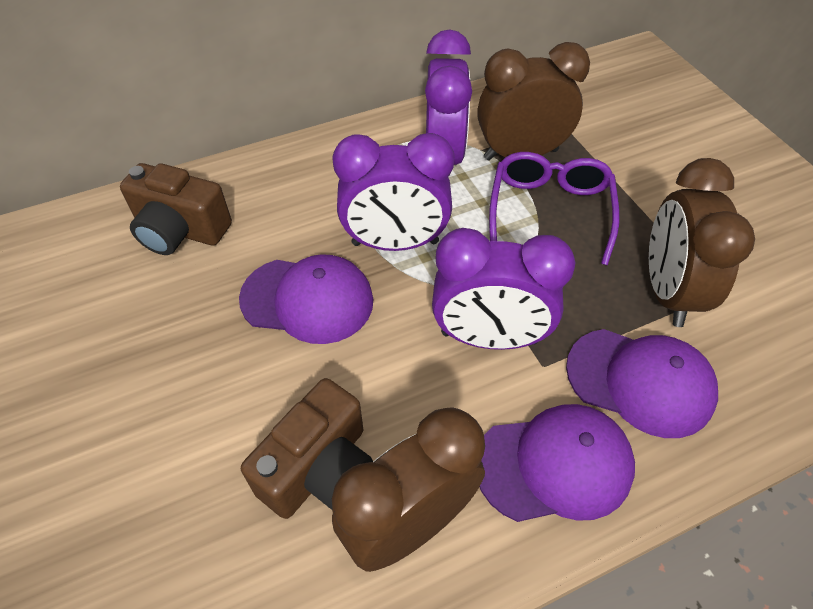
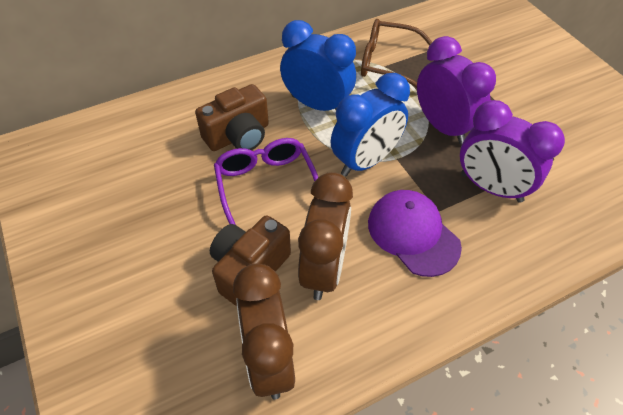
blue clock: none = 0 -> [280,20,356,111] [331,73,410,176] = 2
brown clock: [332,407,485,572] [477,42,590,161] [649,158,755,327] = 3 -> [233,263,295,399] [298,172,353,300] = 2
brown glasses: none = 0 -> [361,19,432,88] = 1
purple cap: [239,254,373,344] [480,404,635,522] [566,329,718,438] = 3 -> [368,190,462,277] = 1
purple clock: [332,133,454,251] [425,29,472,165] [432,228,575,350] = 3 -> [417,36,496,145] [460,100,565,203] = 2

